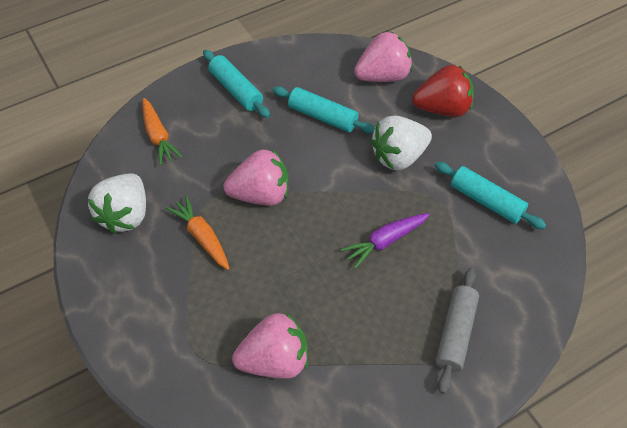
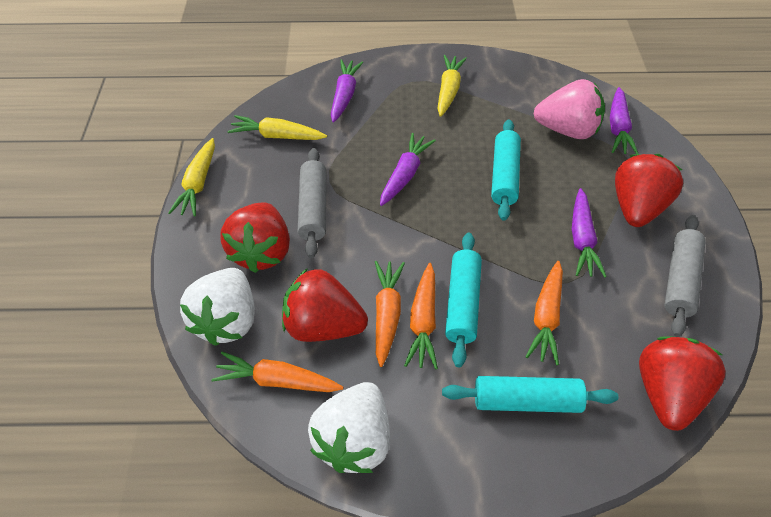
grey rolling pin: [435,268,479,394] = 1 -> [298,148,326,258] [664,215,706,337] = 2
orange carrot: [142,98,183,165] [166,195,230,270] = 2 -> [211,351,343,392] [375,261,405,367] [404,263,438,369] [525,261,563,365] = 4
pink strawberry: [223,149,289,206] [232,313,308,379] [354,31,412,82] = 3 -> [534,79,605,139] = 1
purple carrot: [341,213,430,269] = 1 -> [331,59,364,122] [380,133,436,206] [572,188,607,277] [610,87,638,154] = 4
red strawberry: [412,65,474,117] = 1 -> [220,202,290,273] [282,268,368,342] [615,154,683,227] [639,337,726,431] = 4
yellow carrot: none = 0 -> [168,138,215,216] [227,115,327,140] [437,55,467,117] = 3

